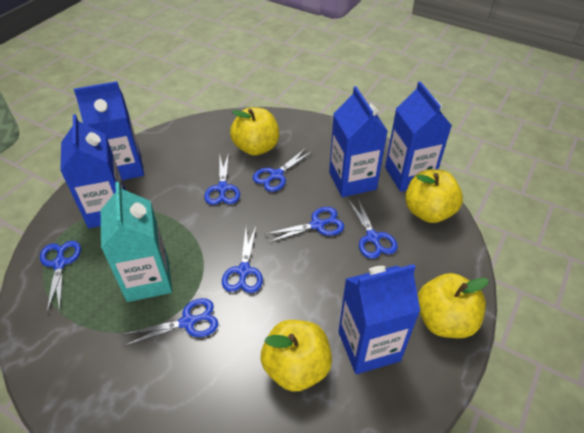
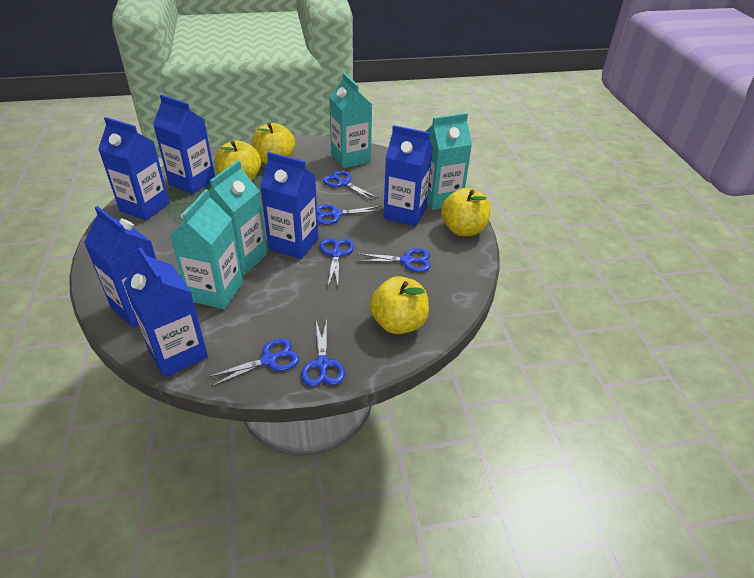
blue carton: [60,114,125,228] [74,81,144,180] [329,86,387,197] [338,264,420,374] [385,81,452,192] = 5 -> [84,206,156,328] [98,117,170,221] [123,247,208,377] [153,94,215,194] [260,152,319,259] [383,125,433,226] = 6
blue scissors: [40,241,81,313] [123,298,218,346] [204,153,240,205] [222,227,263,293] [253,148,313,192] [264,207,344,243] [348,197,398,259] = 7 -> [207,338,299,387] [301,319,345,386] [317,204,383,225] [320,238,354,286] [323,170,378,201] [356,248,431,272] = 6
turquoise carton: [101,182,172,302] = 1 -> [170,189,243,309] [209,160,267,275] [329,72,372,168] [426,113,472,210] = 4

